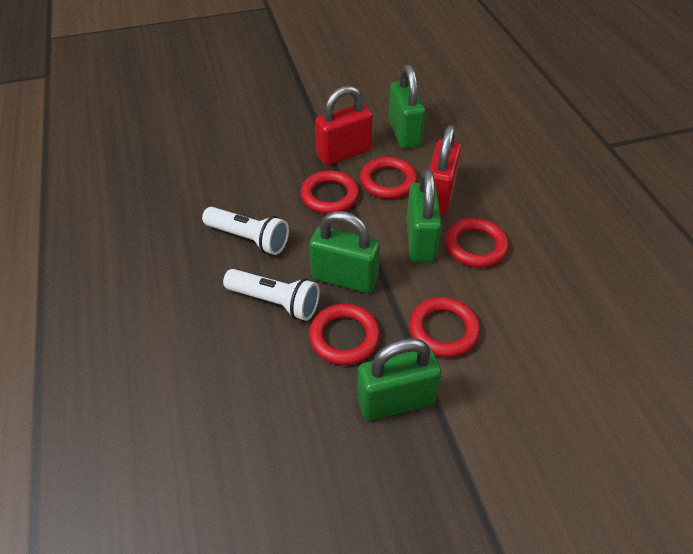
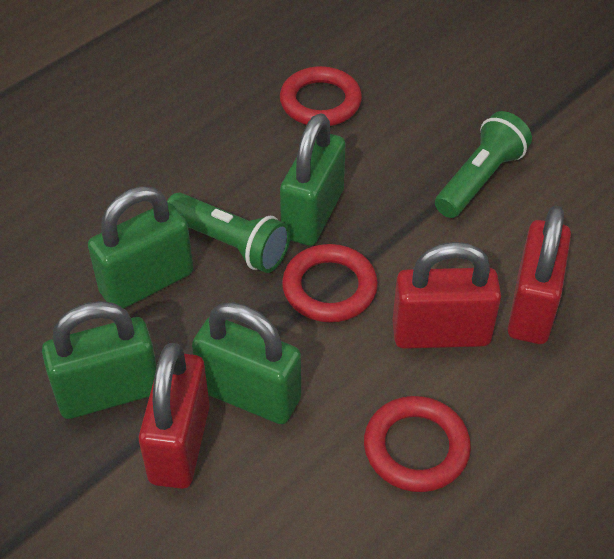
green flashlight: none = 0 -> [167,192,290,273] [435,111,532,218] = 2
red padlock: [315,86,373,165] [429,125,462,215] = 2 -> [139,343,210,489] [392,242,501,349] [508,206,571,344] = 3
red ring: [300,170,359,214] [309,304,380,365] [360,157,417,199] [409,297,480,357] [445,218,509,268] = 5 -> [280,66,362,126] [282,244,378,322] [364,396,471,492] = 3
white flashlight: [202,207,289,255] [223,269,320,321] = 2 -> none = 0

